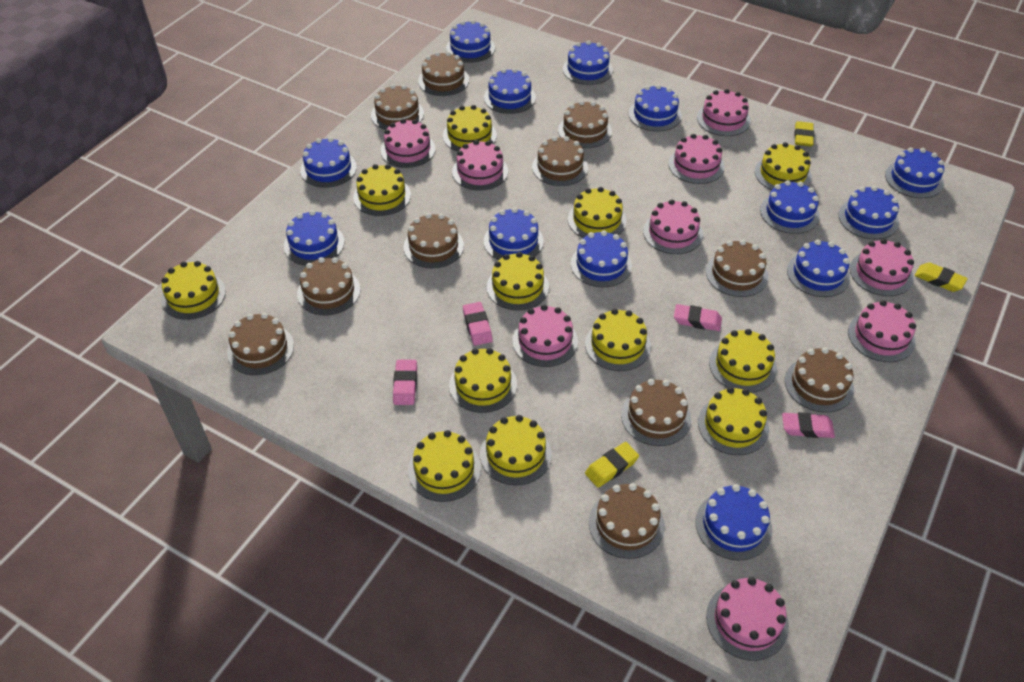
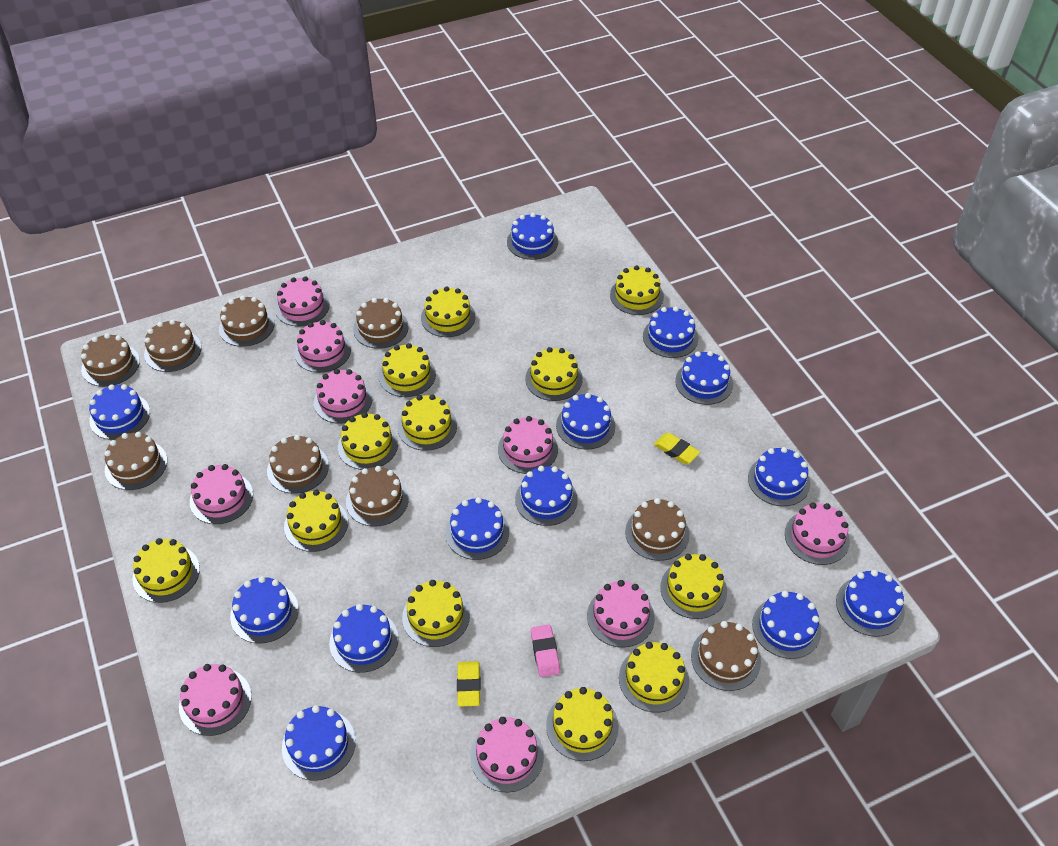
brown cake: [227,313,294,375] [297,257,361,315] [371,84,424,130] [404,213,464,269] [418,52,469,96] [532,136,588,186] [558,100,612,148] [589,483,665,559] [621,379,691,446] [706,240,768,297] [785,347,854,413] = 11 -> [81,333,140,387] [104,432,167,490] [144,319,202,372] [219,295,275,347] [267,435,329,494] [346,466,409,527] [353,298,409,349] [625,498,690,561] [691,621,761,691] = 9
pink eraser: [393,360,417,405] [463,302,493,346] [674,304,722,331] [782,412,835,438] = 4 -> [531,625,560,677] = 1
yellow eraser: [585,442,639,488] [795,121,814,146] [915,262,968,292] = 3 -> [457,661,481,707] [654,433,700,464] = 2

